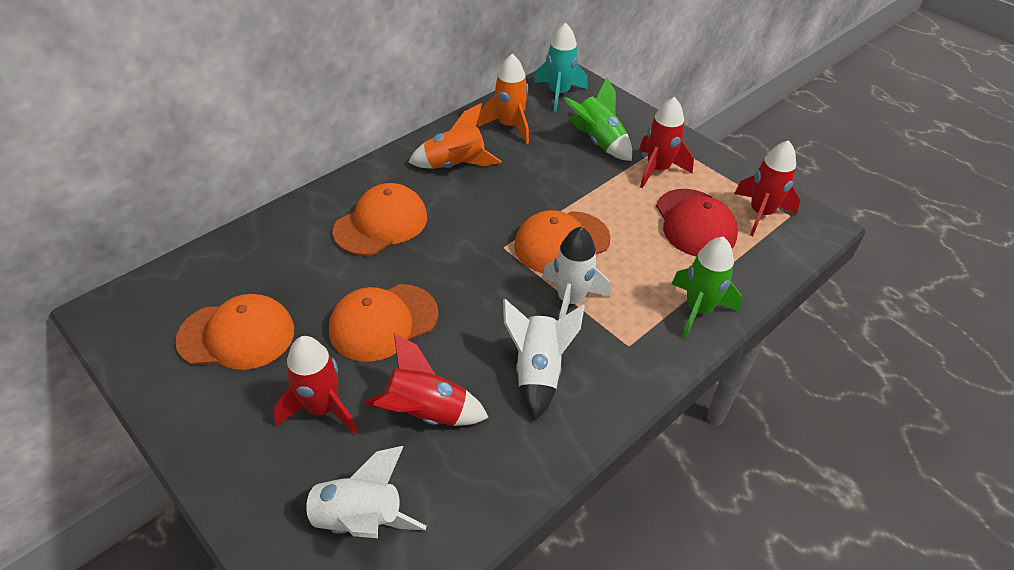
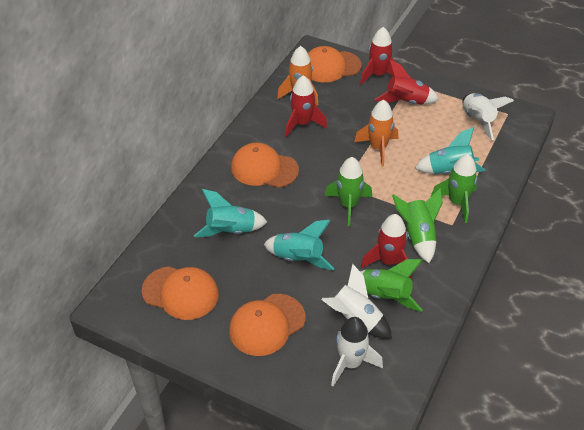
green rocket: [564,77,632,161] [671,237,742,339] = 2 -> [325,157,372,226] [360,259,422,312] [392,188,443,263] [431,154,478,223] = 4
red cap: [656,189,738,257] = 1 -> none = 0
turquoise rocket: [534,23,588,112] = 1 -> [194,189,267,237] [263,220,335,270] [415,127,485,174] = 3

